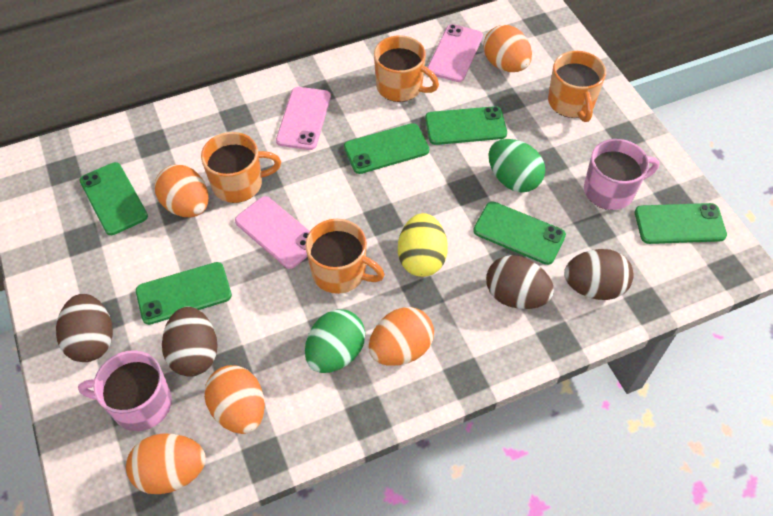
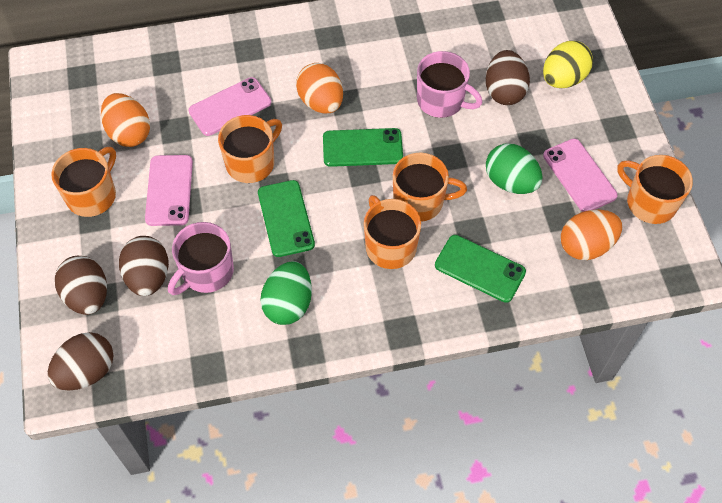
green phone: [79,162,148,235] [136,262,232,325] [344,123,429,174] [425,106,507,145] [473,201,566,265] [635,203,727,244] = 6 -> [258,180,315,257] [323,128,403,167] [435,235,526,303] = 3
orange egg: [126,434,206,494] [154,165,209,217] [204,365,265,434] [369,307,434,366] [483,25,532,72] = 5 -> [101,93,150,147] [296,63,343,114] [561,210,622,260] = 3
orange mug: [201,132,281,203] [305,219,385,294] [374,35,439,102] [548,51,606,122] = 4 -> [51,147,116,217] [218,115,282,183] [364,195,421,269] [393,153,467,222] [617,155,693,224] = 5

